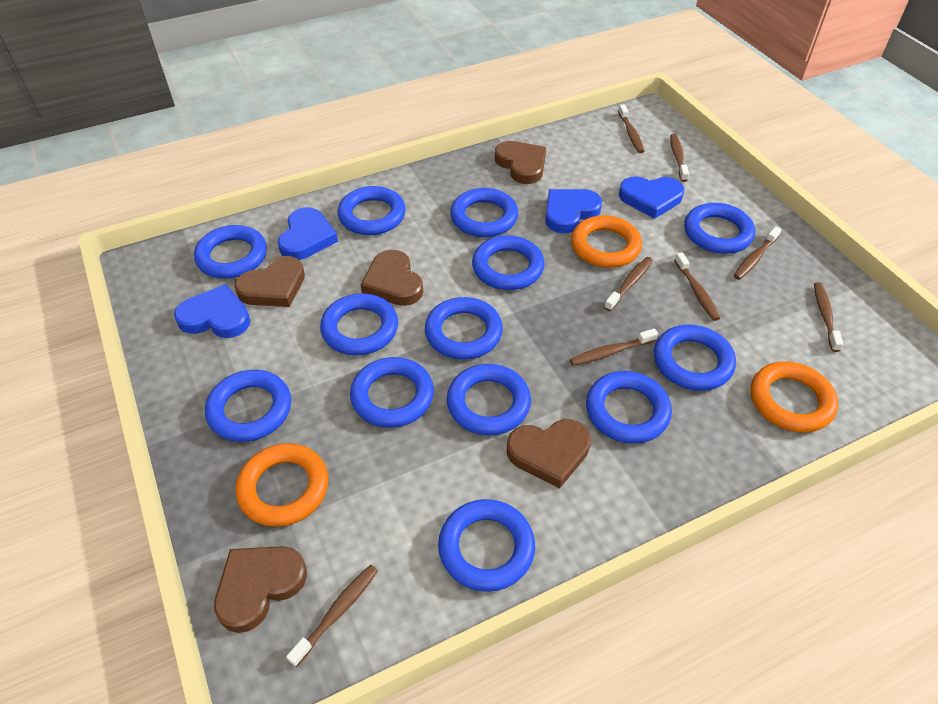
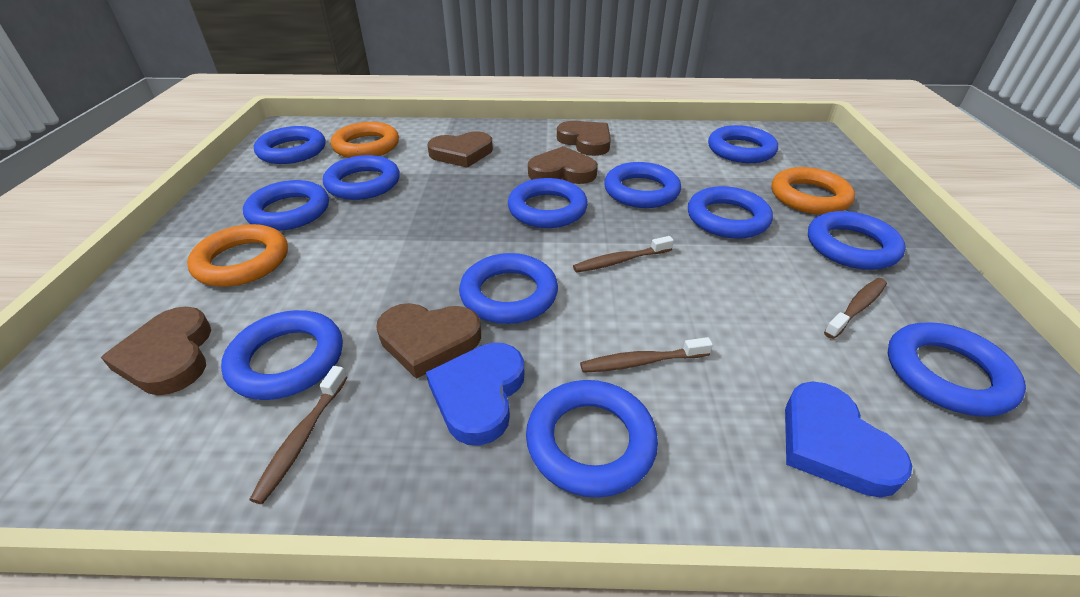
blue heart: [174,284,250,338] [278,207,338,260] [545,189,602,233] [619,176,684,219] = 4 -> [426,343,524,446] [785,381,912,498] = 2
blue ring: [194,225,267,279] [205,370,291,442] [320,294,398,355] [338,186,406,235] [350,357,434,428] [425,297,503,360] [438,499,535,592] [447,364,531,435] [450,188,518,237] [472,235,545,290] [586,371,672,444] [654,325,736,391] [684,203,755,254] = 13 -> [221,310,343,400] [243,180,329,231] [254,126,325,164] [323,155,400,200] [459,253,558,324] [508,178,588,228] [526,380,658,498] [604,162,681,208] [688,186,773,239] [708,125,778,163] [808,211,906,270] [888,322,1026,417] = 12
brown toothbrush: [286,565,378,667] [570,328,658,366] [604,257,653,311] [618,104,644,153] [670,134,689,182] [674,252,720,321] [733,226,782,280] [814,282,844,352] = 8 -> [249,366,347,504] [573,236,674,273] [580,337,713,373] [824,278,887,339] = 4

